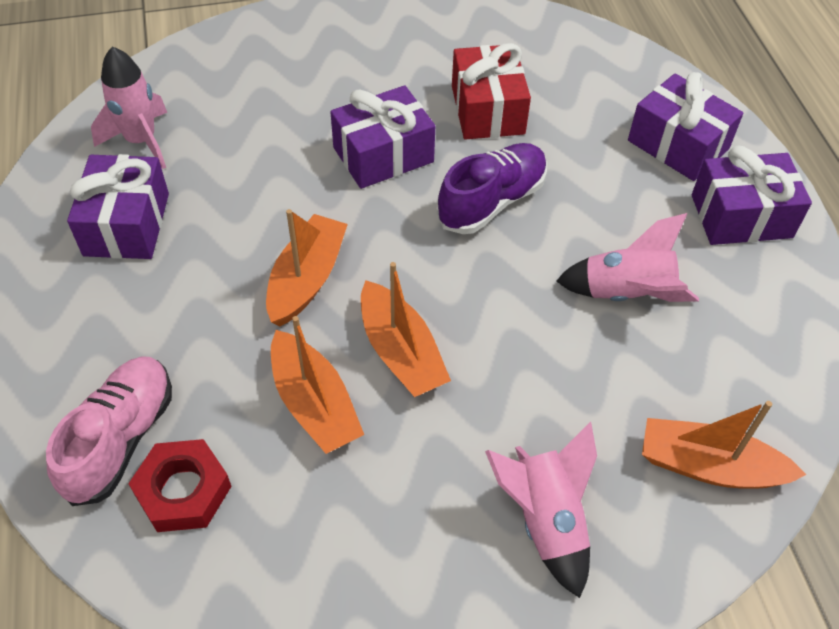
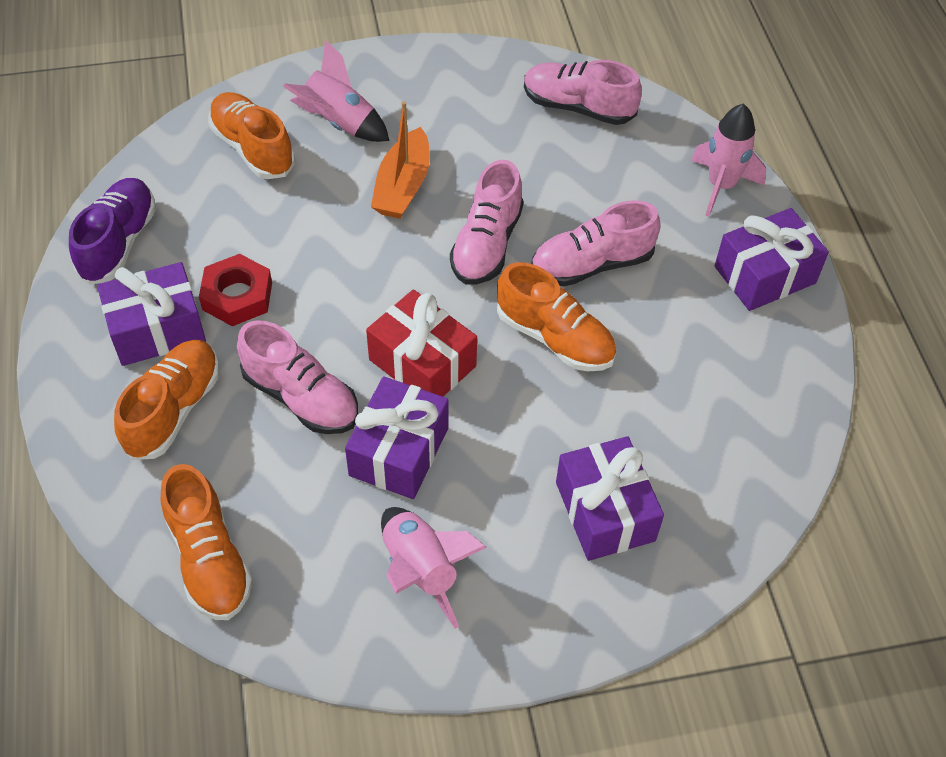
orange boat: [266,209,348,326] [271,316,364,454] [361,262,451,397] [642,401,806,489] = 4 -> [371,101,430,219] = 1
orange shoe: none = 0 -> [114,340,219,460] [161,464,253,620] [208,92,295,179] [497,262,616,371] = 4
pink shoe: [46,356,172,506] = 1 -> [237,320,358,434] [450,160,524,284] [524,60,642,125] [532,201,661,286] = 4

